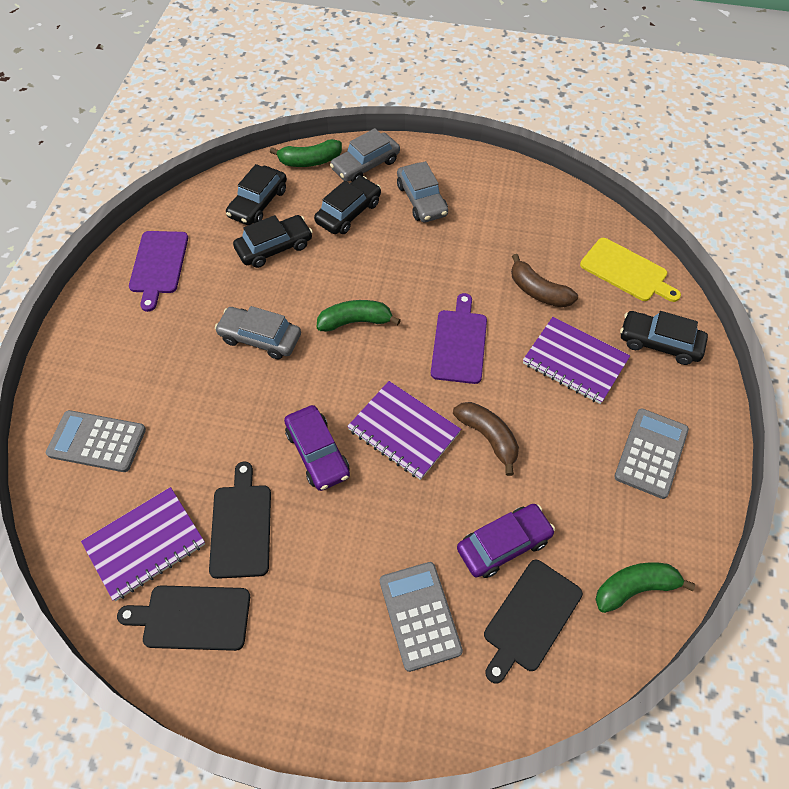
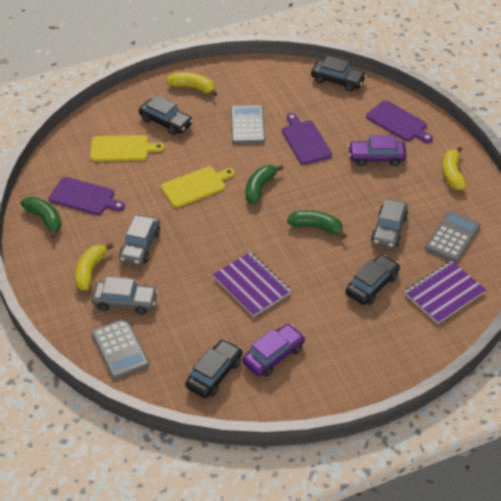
black cutting board: [117,585,250,651] [209,461,271,579] [484,560,583,684] = 3 -> none = 0
brown banana: [453,402,519,476] [511,254,578,308] = 2 -> none = 0
purple cutting board: [129,231,188,312] [431,293,487,384] = 2 -> [49,177,125,215] [282,113,332,165] [366,100,433,143] = 3
purple notebook: [81,487,205,601] [347,381,461,480] [523,317,630,404] = 3 -> [213,252,291,317] [404,261,486,324] = 2
yellow banana: none = 0 -> [75,243,113,291] [166,72,217,96] [442,146,466,190] = 3
yellow cutting board: [580,238,681,302] = 1 -> [90,135,165,161] [161,166,235,208] = 2

